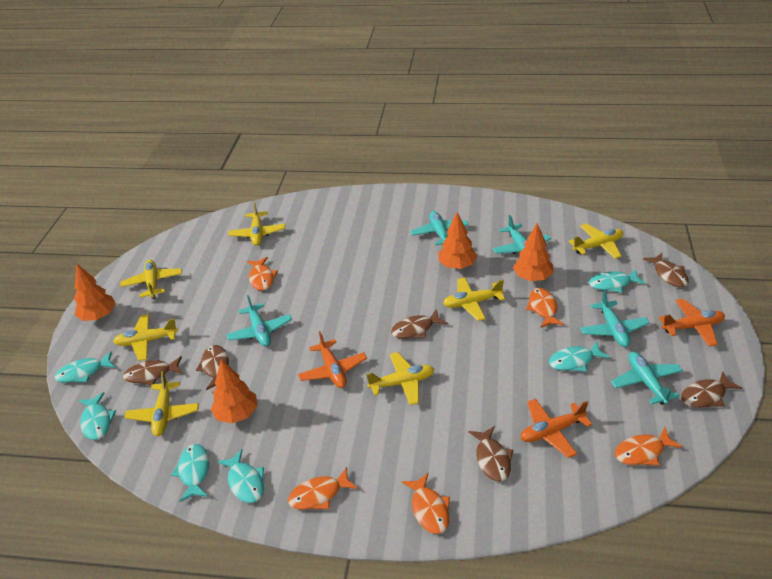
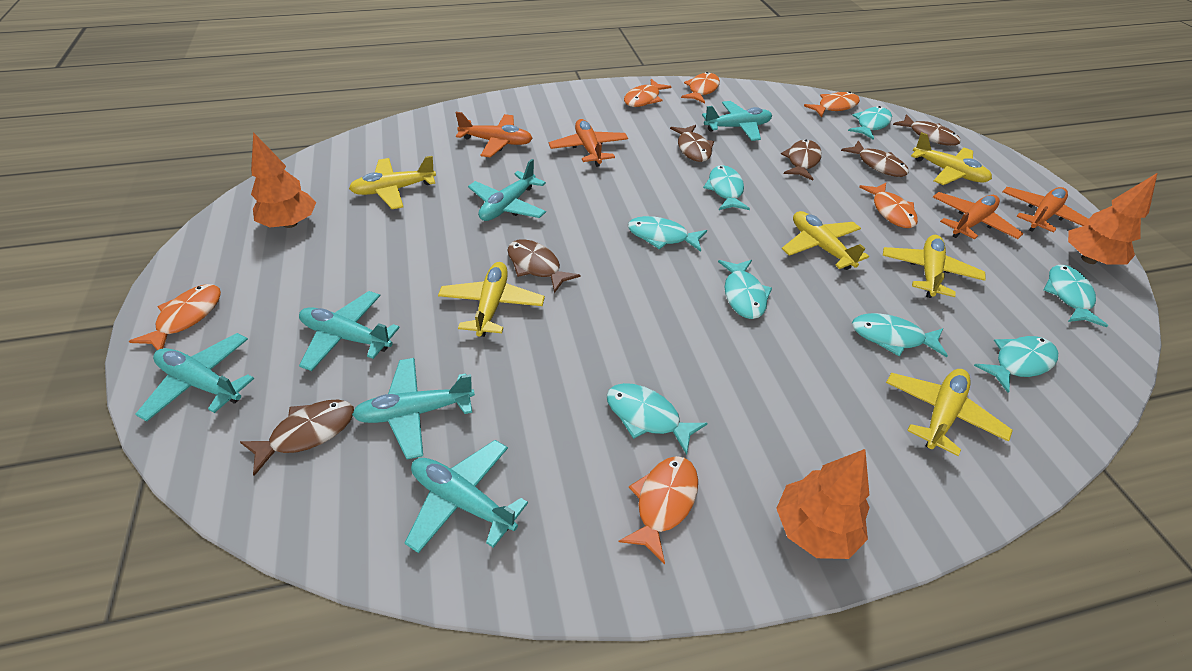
orange fish: [247,257,278,291] [288,467,358,510] [402,473,450,534] [526,288,564,328] [615,427,682,466] = 5 -> [129,284,221,350] [618,456,698,564] [624,79,672,107] [681,72,720,104] [804,92,860,117] [859,183,918,228] = 6
orange plane: [298,331,367,388] [521,399,592,458] [659,299,725,346] = 3 -> [455,112,533,158] [549,119,628,167] [933,192,1023,239] [1002,187,1090,233] = 4
orange tree: [74,264,116,321] [211,359,257,423] [439,212,477,269] [513,223,554,281] = 4 -> [251,132,316,228] [776,449,870,559] [1068,173,1157,264] = 3
turquoise fish: [55,351,116,383] [79,392,116,440] [171,444,209,502] [217,449,264,503] [549,341,610,372] [589,269,646,293] = 6 -> [606,383,707,455] [628,216,707,252] [703,165,750,210] [718,260,772,319] [848,106,892,140] [852,313,948,357] [974,336,1058,393] [1044,265,1108,327] = 8
turquoise plane: [226,295,292,347] [411,211,469,245] [493,215,551,254] [580,290,650,347] [611,352,683,405] = 5 -> [135,333,254,422] [299,291,400,371] [352,358,475,459] [405,440,528,553] [468,159,546,221] [702,101,772,141] = 6
yellow plane: [113,314,178,361] [120,260,182,299] [124,371,199,436] [228,202,285,246] [366,352,434,405] [443,277,505,321] [569,224,623,259] = 7 -> [349,156,436,209] [438,262,545,337] [782,211,869,270] [883,235,986,298] [886,369,1013,456] [911,132,992,185] = 6

